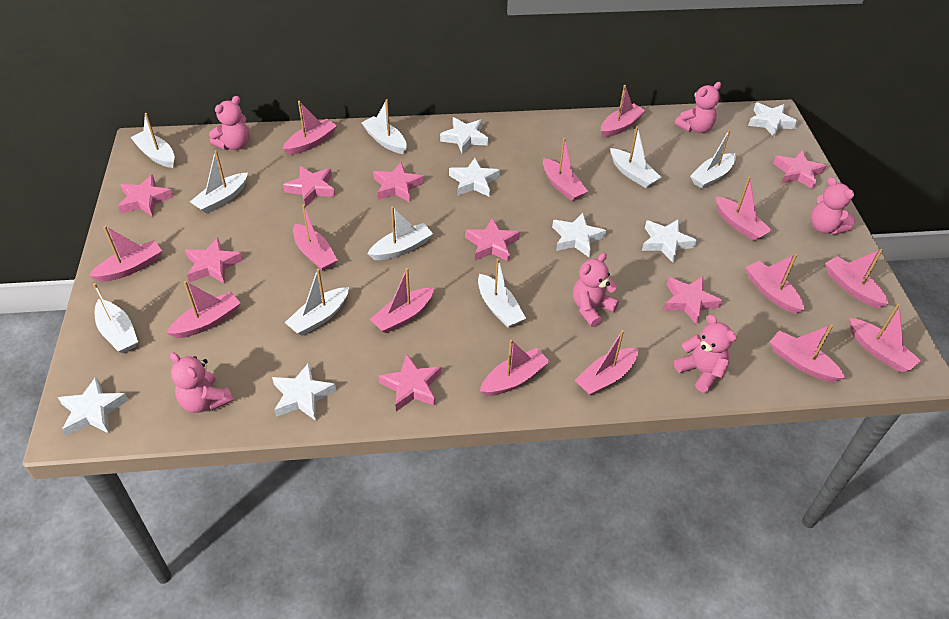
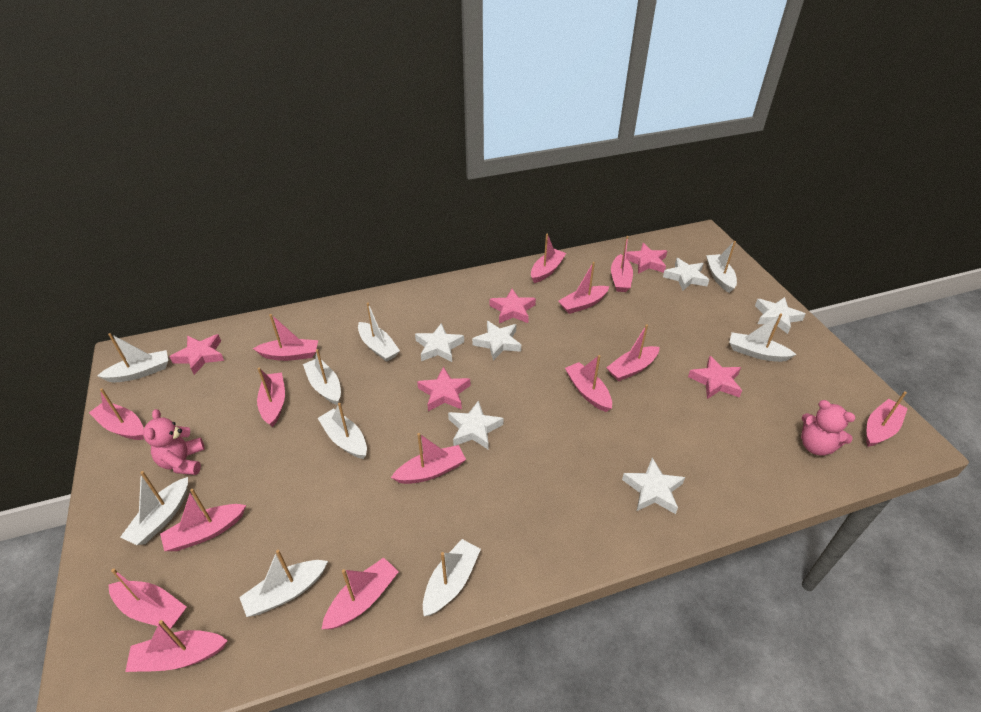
pink star: [118,175,174,217] [185,237,243,284] [283,166,335,207] [373,162,424,202] [378,354,441,411] [465,217,520,262] [663,276,723,325] [773,150,827,189] = 8 -> [169,334,224,375] [417,367,471,411] [490,289,536,323] [626,243,667,274] [688,356,742,399] = 5
pink teddy bear: [170,352,234,413] [209,96,249,150] [573,252,619,327] [674,315,737,393] [675,82,721,133] [811,177,856,235] = 6 -> [143,409,205,475] [801,400,855,455] = 2
white star: [58,377,129,436] [272,363,336,421] [440,117,489,154] [449,158,500,196] [552,213,606,257] [642,219,697,263] [748,102,798,137] = 7 -> [415,323,464,362] [448,400,503,450] [472,321,521,361] [622,458,685,514] [663,258,709,291] [755,297,806,334] = 6

